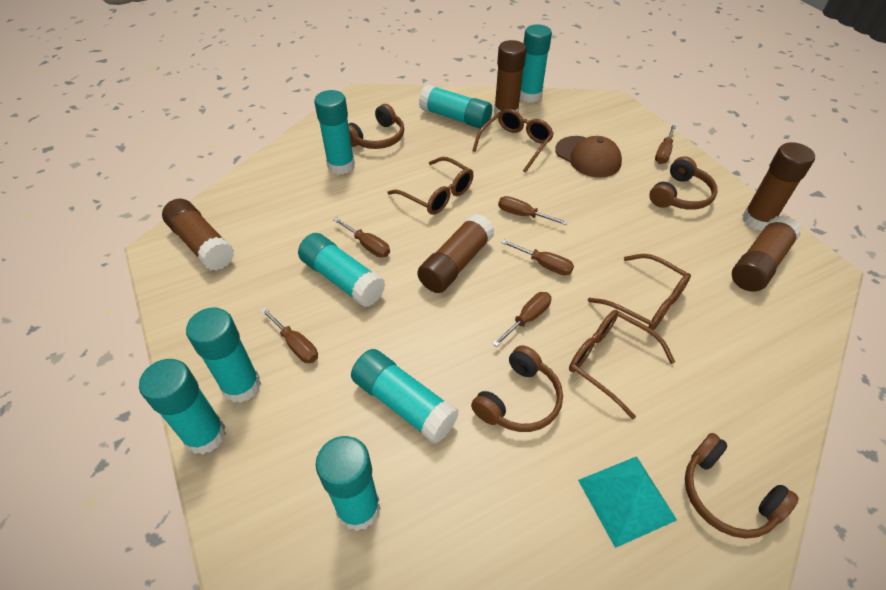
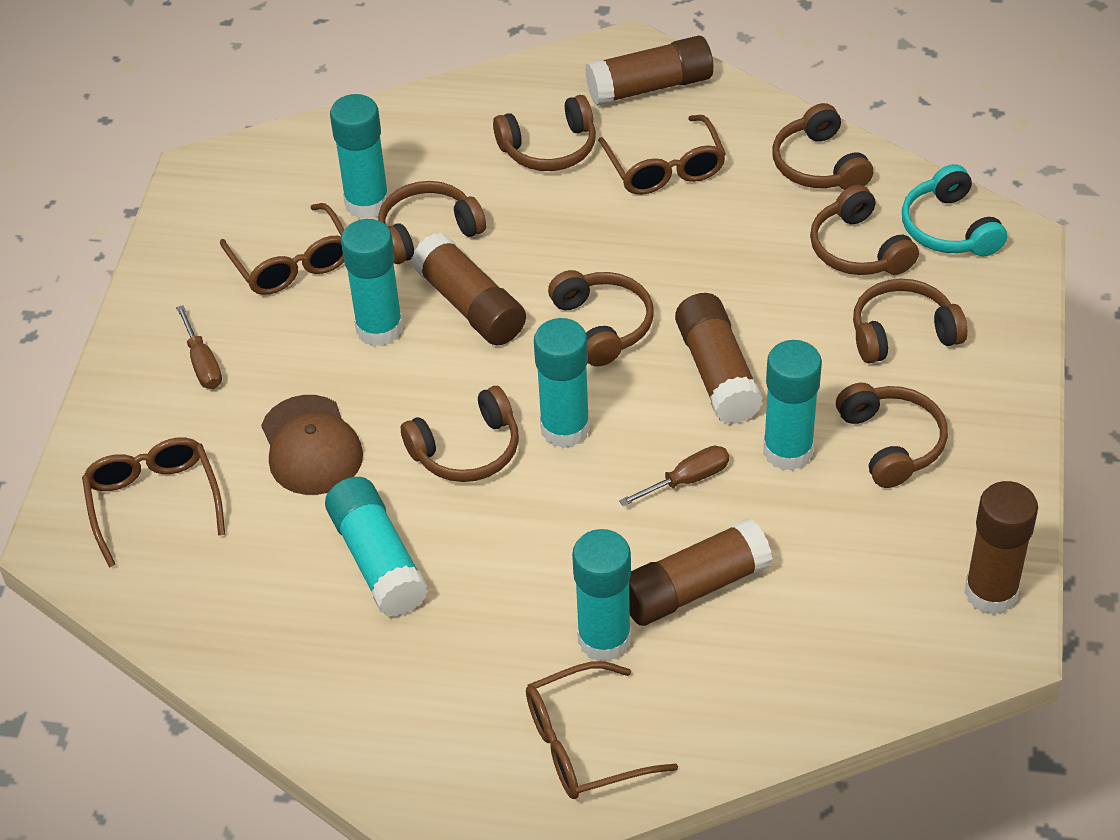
brown headphones: [348,104,404,149] [471,345,563,432] [649,156,718,210] [685,433,799,539] = 4 -> [378,181,486,264] [401,386,519,482] [493,95,596,171] [548,270,654,366] [772,103,873,190] [810,185,919,275] [836,383,948,488] [853,279,967,363] = 8
brown screwdriver: [261,308,318,363] [333,217,390,258] [492,292,551,347] [498,196,568,225] [501,239,574,276] [655,125,676,164] = 6 -> [176,305,222,389] [619,446,729,506] = 2
turquoise glue stick: [139,359,226,455] [186,308,261,403] [298,233,385,307] [314,90,355,174] [316,436,380,531] [351,349,459,444] [419,84,492,129] [520,24,552,103] = 8 -> [325,477,428,617] [330,94,389,219] [341,219,403,347] [534,318,590,448] [572,529,631,662] [763,340,822,471] = 6
turquoise headphones: none = 0 -> [902,164,1007,256] = 1
turquoise pyramid: [578,456,677,548] = 1 -> none = 0

